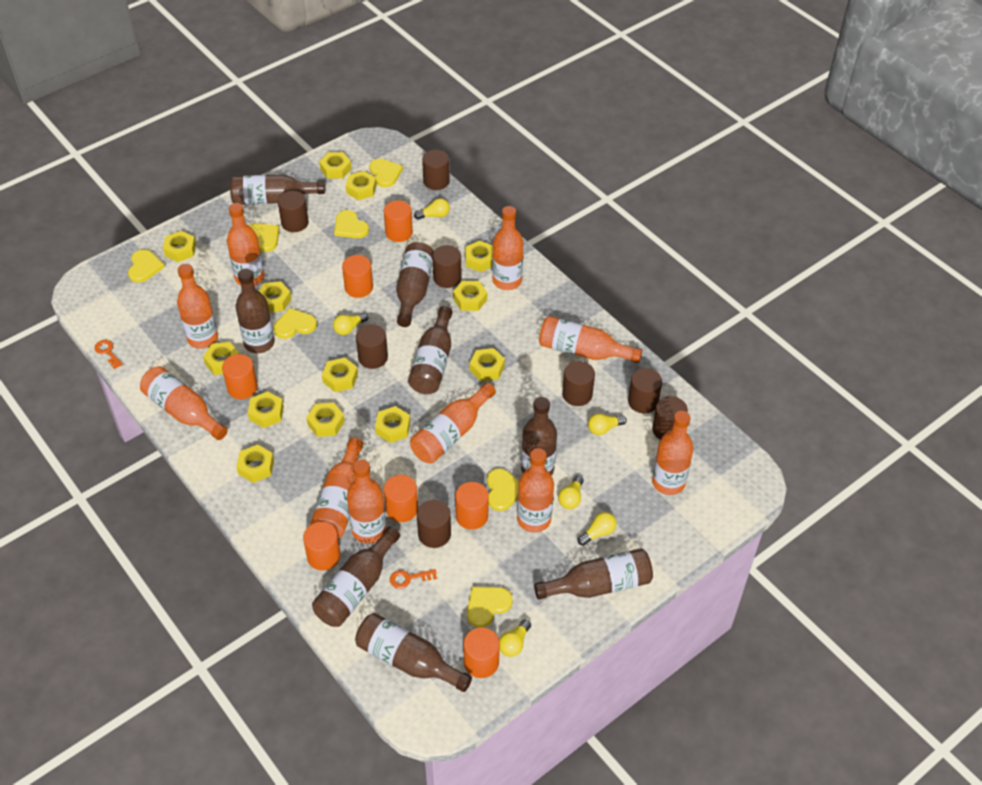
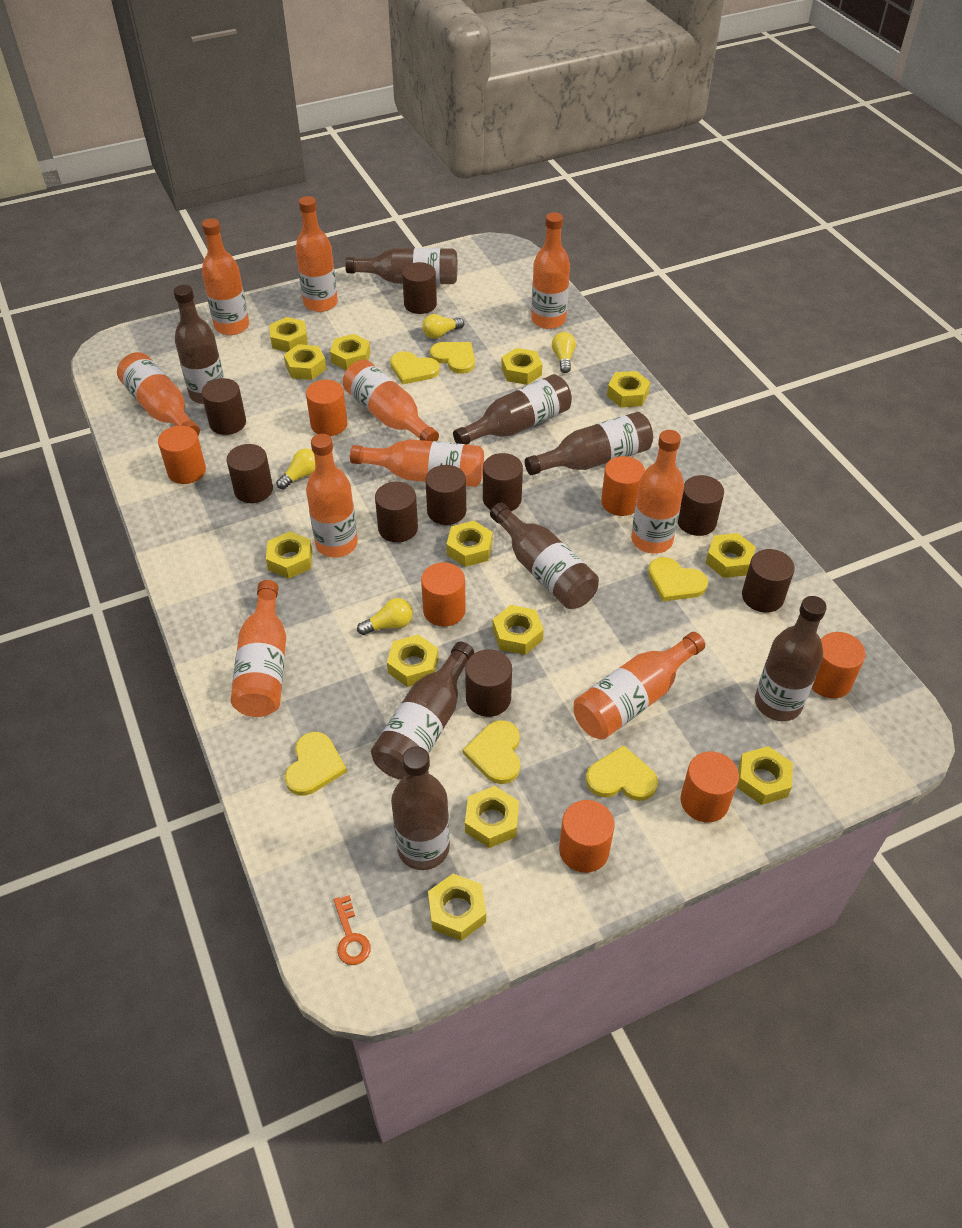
brown cylinder: [278,191,309,232] [356,324,388,369] [417,500,451,548] [422,150,450,190] [432,245,461,288] [562,361,595,406] [628,368,662,413] [652,396,688,439] = 8 -> [201,378,246,435] [226,444,273,503] [375,482,418,542] [402,262,437,314] [425,465,466,525] [465,649,512,717] [483,453,523,511] [678,475,724,536] [742,549,795,613] = 9
orange key: [94,340,123,369] [390,569,437,589] = 2 -> [334,895,371,965] = 1
yellow heart: [128,249,165,283] [248,223,279,252] [274,308,317,339] [334,210,369,238] [369,159,403,187] [467,587,513,627] [487,468,519,511] = 7 -> [285,732,347,796] [390,351,440,384] [430,342,475,374] [463,720,520,784] [586,745,658,801] [648,557,708,601] = 6
yellow light bulb: [333,313,368,335] [414,198,450,220] [499,619,531,657] [558,475,584,509] [578,512,617,546] [588,413,627,435] = 6 -> [276,449,315,490] [357,598,413,635] [422,314,464,339] [552,332,576,373] = 4

